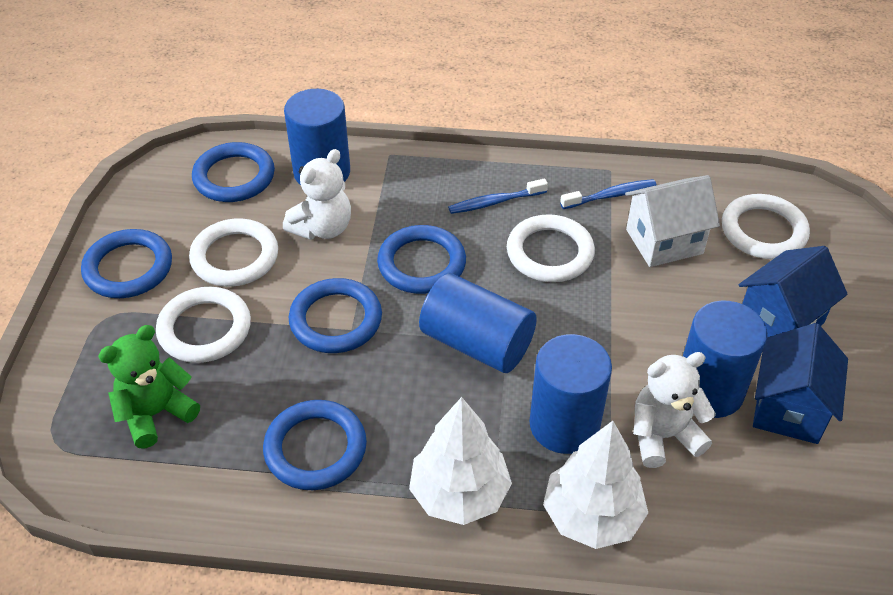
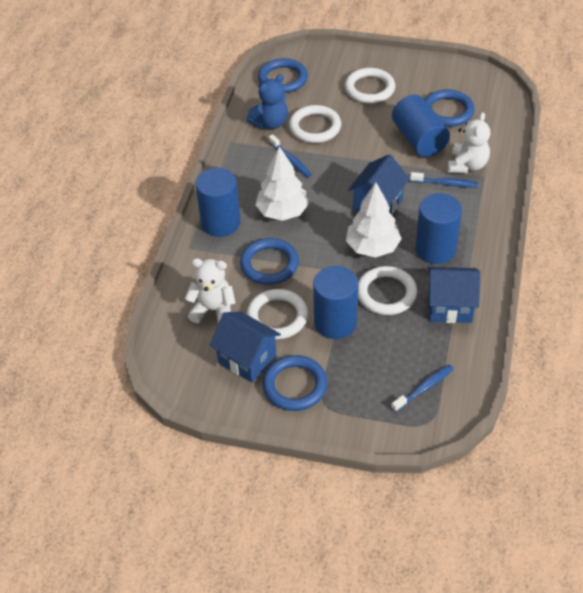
blue house: [739,246,848,337] [753,323,848,444] = 2 -> [210,312,281,383] [348,154,410,214] [428,267,480,323] = 3
blue ring: [81,229,172,298] [192,142,275,202] [263,400,367,490] [289,278,382,353] [377,225,466,294] = 5 -> [240,238,299,285] [258,58,308,93] [263,355,327,411] [425,89,474,127] = 4
blue teddy bear: none = 0 -> [246,74,288,129] = 1
blue toothbrush: [448,179,548,214] [560,179,657,209] = 2 -> [269,134,312,177] [391,365,454,412] [410,172,478,188] = 3
green teddy bear: [98,325,200,449] = 1 -> none = 0
white house: [625,175,720,267] = 1 -> none = 0

